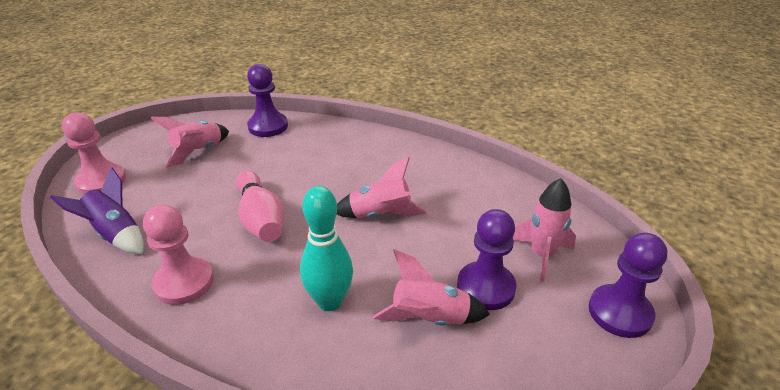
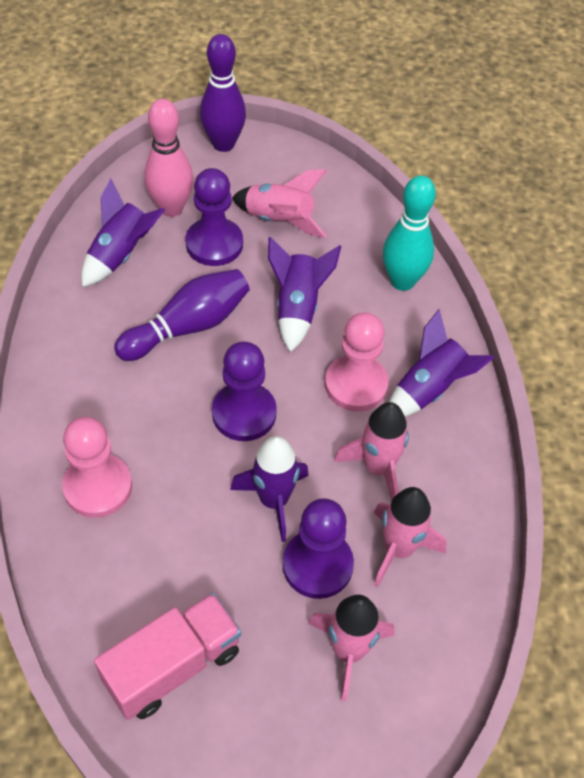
pink truck: none = 0 -> [94,593,241,720] = 1
purple bowling pin: none = 0 -> [114,269,250,361] [200,34,246,152] = 2
purple rocket: [50,167,144,254] = 1 -> [81,179,165,287] [230,436,309,542] [268,237,341,352] [389,309,495,417] = 4

